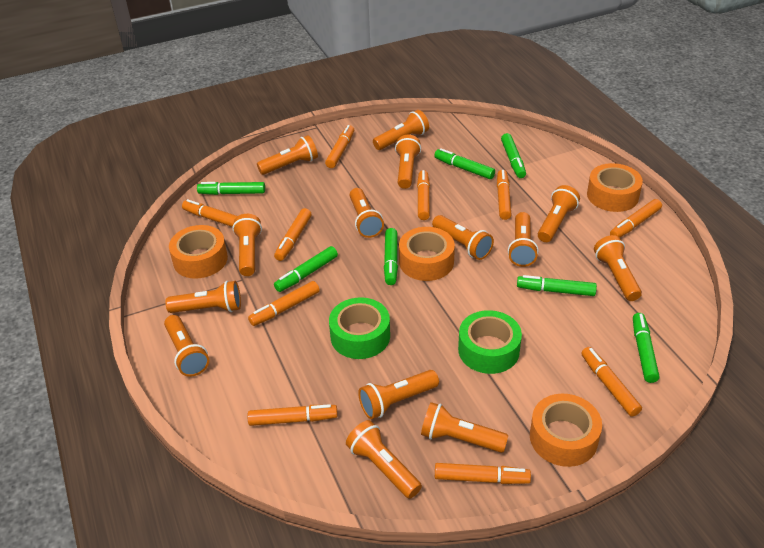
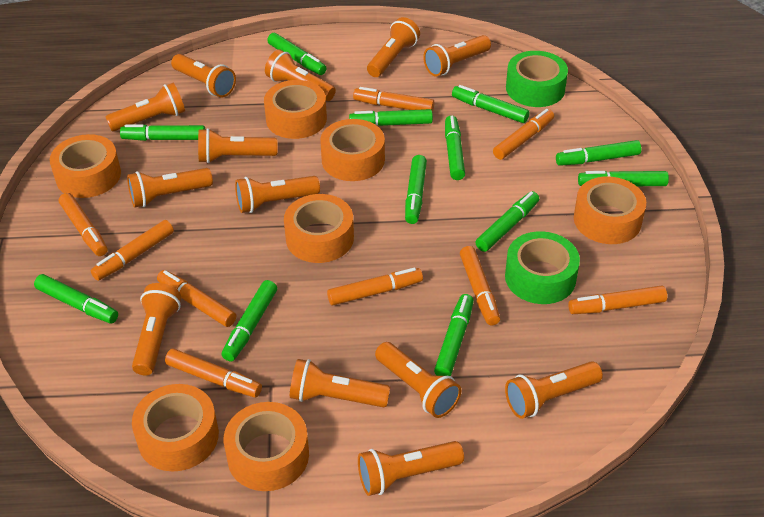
green marker: [197,182,265,195] [274,246,338,292] [384,228,398,285] [434,148,495,179] [501,133,526,178] [517,275,597,296] [633,313,659,383] = 7 -> [34,274,118,324] [120,124,206,141] [222,280,277,362] [267,33,327,75] [349,109,433,126] [405,155,427,224] [434,294,474,376] [445,115,465,180] [452,85,530,123] [476,191,539,252] [556,140,641,166] [578,171,669,186] = 12
orange flashlight: [164,315,209,377] [166,281,241,313] [232,214,262,276] [257,135,318,175] [346,420,422,499] [350,188,384,238] [358,370,439,419] [373,110,429,150] [395,135,421,189] [421,402,508,453] [432,215,494,260] [508,212,539,267] [538,185,580,242] [594,235,642,301] = 14 -> [105,83,185,131] [127,168,213,208] [132,283,181,375] [171,54,236,97] [198,128,277,163] [235,176,320,213] [265,50,336,101] [290,359,390,407] [358,441,464,496] [367,17,420,77] [375,342,461,418] [423,35,491,77] [505,361,603,419] = 13
orange marker: [182,199,237,227] [248,281,320,326] [248,404,338,426] [274,208,312,261] [325,125,354,168] [417,170,430,220] [435,463,531,484] [497,170,512,220] [581,347,642,417] [610,199,662,238] = 10 -> [59,193,108,256] [91,220,174,281] [157,270,236,327] [165,348,262,398] [327,268,423,306] [353,87,434,112] [460,246,500,325] [493,109,554,160] [568,286,667,314] = 9
orange tape: [169,225,228,279] [399,227,455,281] [530,394,602,467] [587,163,643,212] = 4 -> [50,134,121,198] [132,384,219,472] [223,402,309,491] [264,80,327,139] [284,194,354,263] [320,119,385,181] [574,177,646,244] = 7

